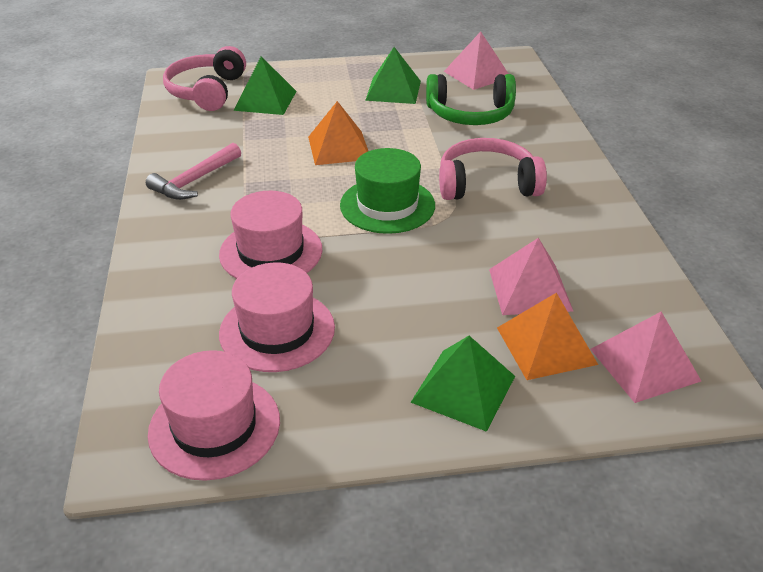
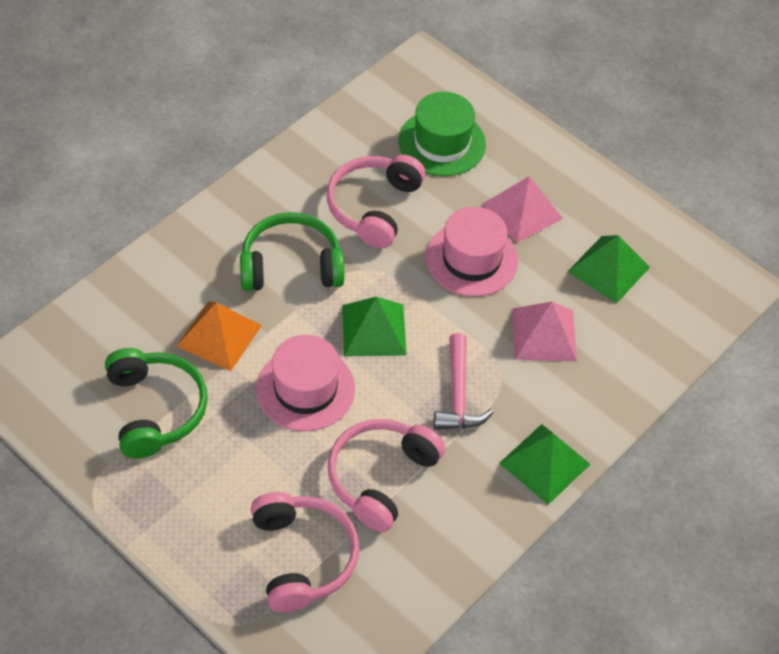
green headphones: [426,74,516,125] = 1 -> [105,348,208,459] [240,212,344,291] = 2
orange pyramid: [308,101,368,165] [497,293,598,380] = 2 -> [176,301,262,371] = 1
pink hat: [148,350,280,481] [219,191,322,279] [219,262,335,372] = 3 -> [256,335,355,431] [426,207,518,297] = 2
pink headphones: [163,46,246,111] [439,138,547,200] = 2 -> [251,492,359,613] [327,155,425,249] [328,419,445,532] = 3
pink pyramid: [444,31,509,90] [489,238,573,315] [590,312,701,403] = 3 -> [483,176,563,243] [512,302,577,361] = 2

